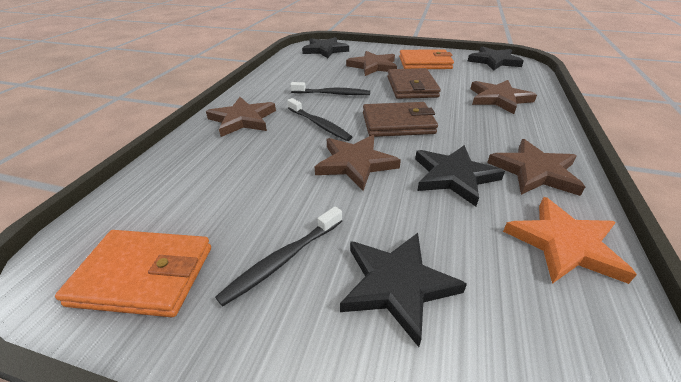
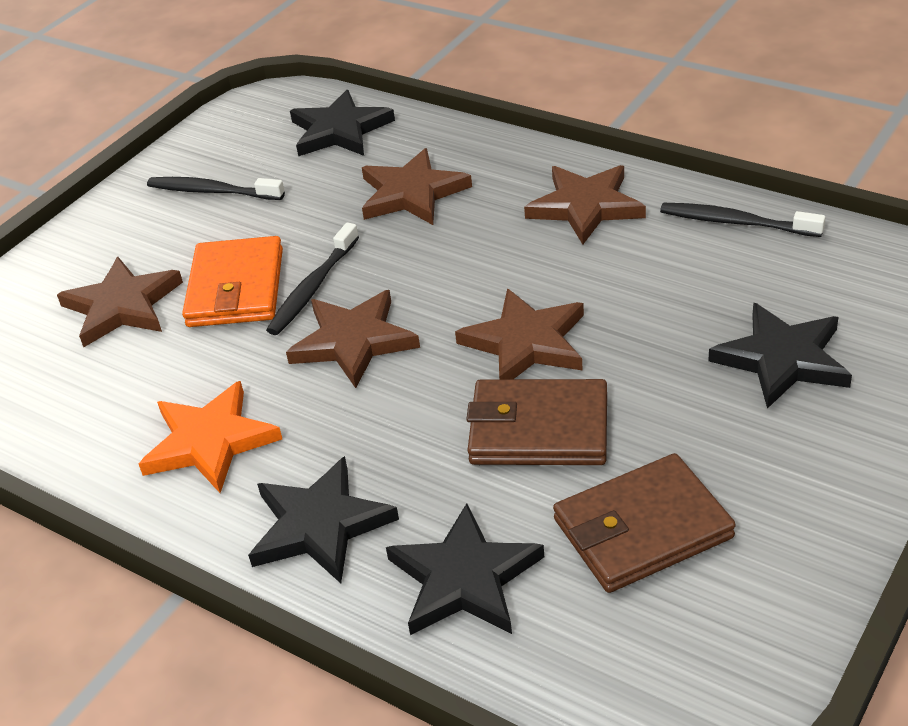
orange wallet: [55,230,211,317] [399,49,454,69] = 2 -> [182,236,283,327] = 1

